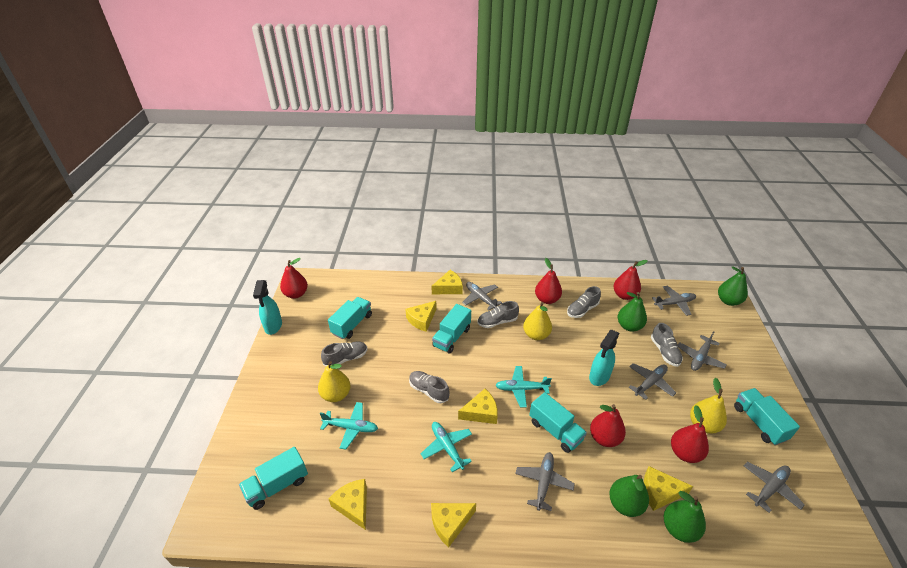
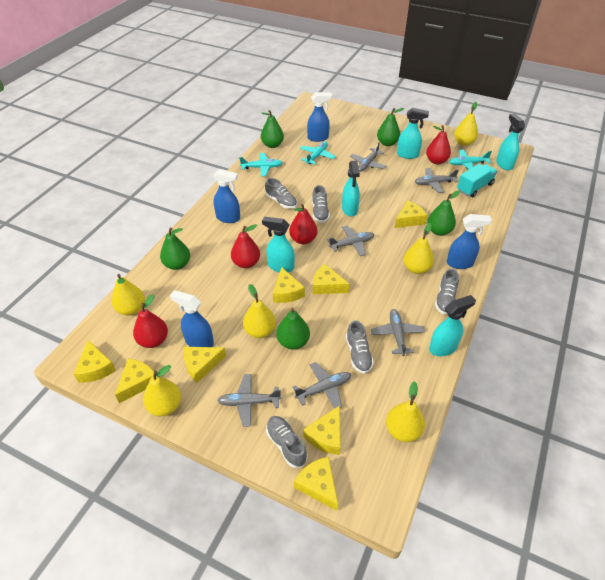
blue spray bottle: none = 0 -> [170,290,214,347] [213,169,240,223] [307,92,332,142] [447,214,492,269] = 4
green pear: [609,475,649,517] [618,292,647,332] [664,491,706,543] [718,266,748,306] = 4 -> [160,228,190,270] [261,110,284,148] [276,308,310,350] [377,108,404,146] [427,190,461,236] = 5
red pear: [280,258,308,299] [535,258,562,304] [590,404,626,447] [614,260,648,300] [671,405,709,463] = 5 -> [133,294,168,348] [231,224,260,268] [289,204,317,244] [426,125,451,165] = 4
turquoise spray bottle: [253,280,282,335] [589,329,619,386] = 2 -> [262,216,295,273] [342,161,360,217] [397,108,429,159] [429,295,476,356] [496,113,525,170] = 5
turquoise truck: [239,447,308,510] [328,297,372,339] [432,304,471,354] [529,392,587,453] [734,388,800,445] = 5 -> [457,164,497,197] = 1
yellow cheese: [329,479,367,530] [406,301,437,332] [431,270,463,294] [431,503,476,548] [458,389,498,424] [644,466,693,511] = 6 -> [74,340,116,383] [115,359,154,403] [183,347,226,383] [273,267,305,303] [294,457,338,511] [304,405,341,455] [313,264,349,294] [395,200,427,228] = 8
yellow pear: [318,361,351,402] [523,302,552,340] [690,378,727,434] = 3 -> [112,274,145,315] [143,365,181,416] [243,284,276,338] [386,381,425,442] [404,223,434,274] [454,102,478,146] = 6

